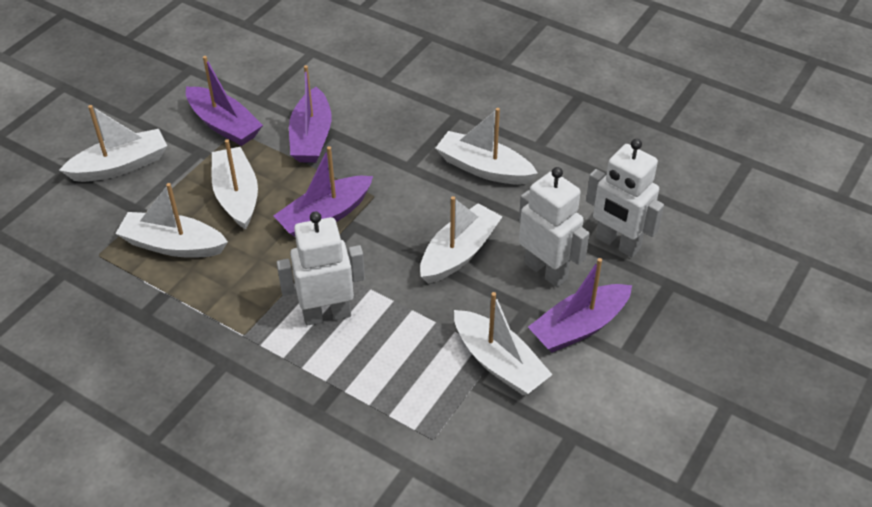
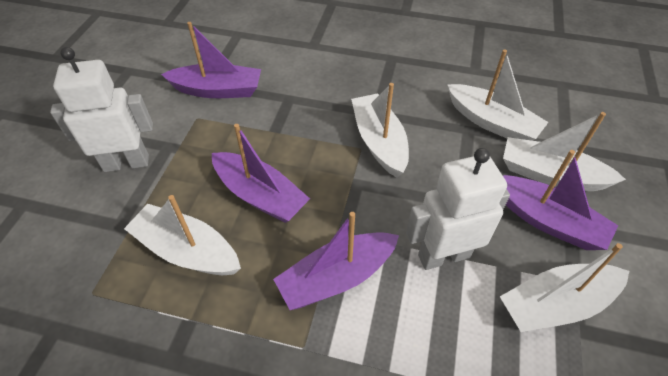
white boat: [59,105,167,182] [115,183,228,258] [212,139,258,230] [420,196,502,284] [436,108,538,185] [454,292,553,395] = 6 -> [124,195,241,275] [351,83,409,178] [447,49,549,141] [500,243,629,332] [503,112,626,191] = 5
white robot: [277,211,365,326] [519,167,590,287] [586,139,664,257] = 3 -> [50,47,153,172] [406,148,510,270] = 2

